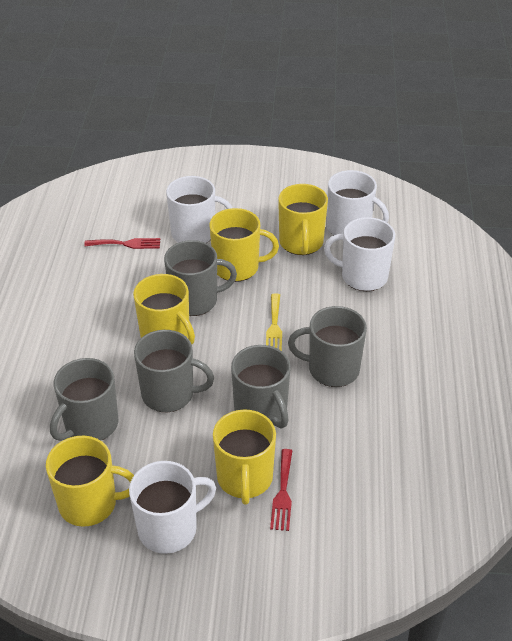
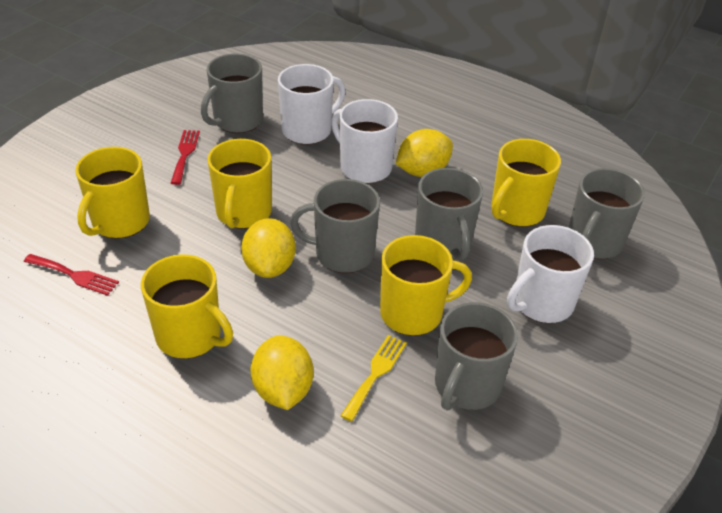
white mug: [129,461,216,554] [166,176,233,243] [324,217,395,291] [327,170,389,235] = 4 -> [278,64,346,145] [331,99,398,184] [507,225,594,323] = 3
yellow lemon: none = 0 -> [241,218,296,278] [251,335,313,410] [396,129,453,177] = 3

